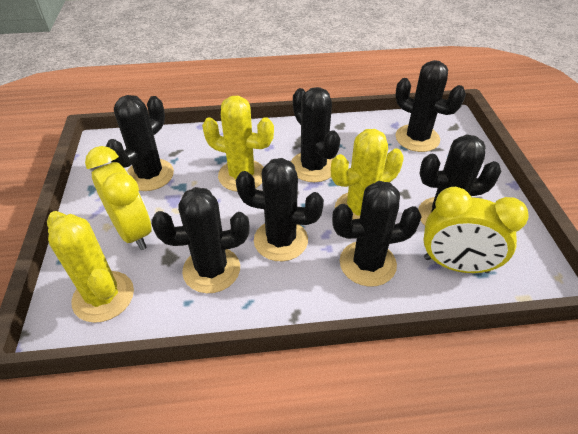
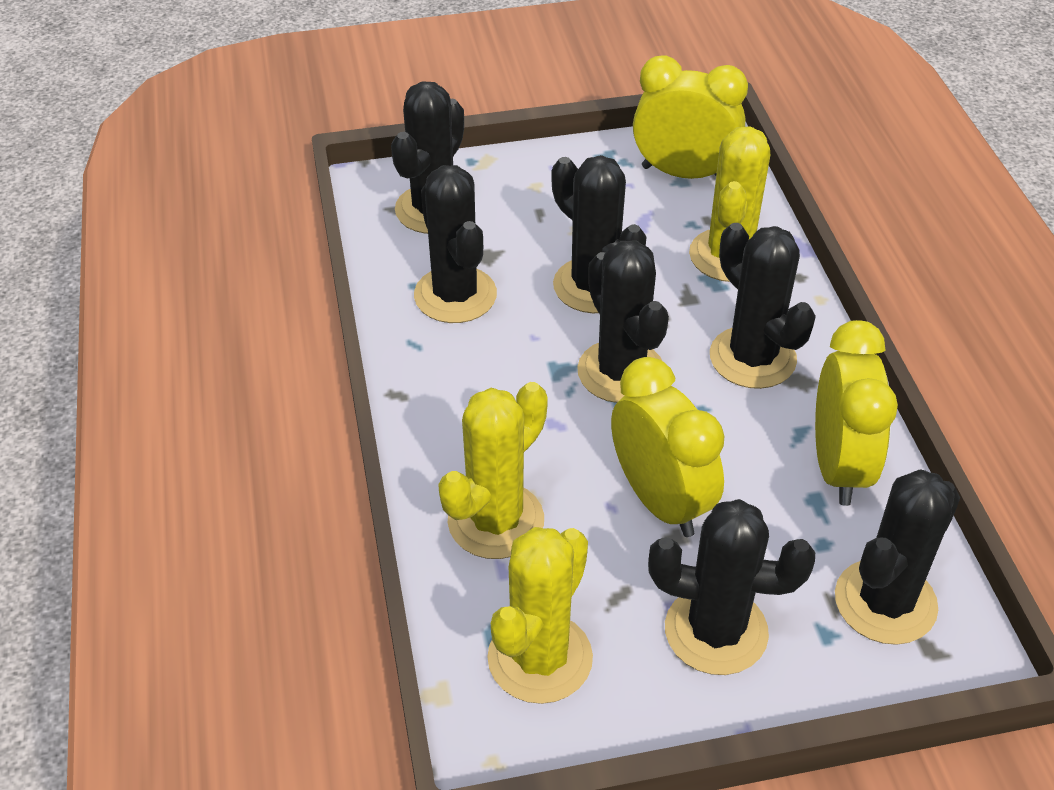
yellow clock: [85,146,152,250] [423,187,529,273] = 2 -> [611,357,725,537] [633,55,748,179] [815,320,898,506] = 3

